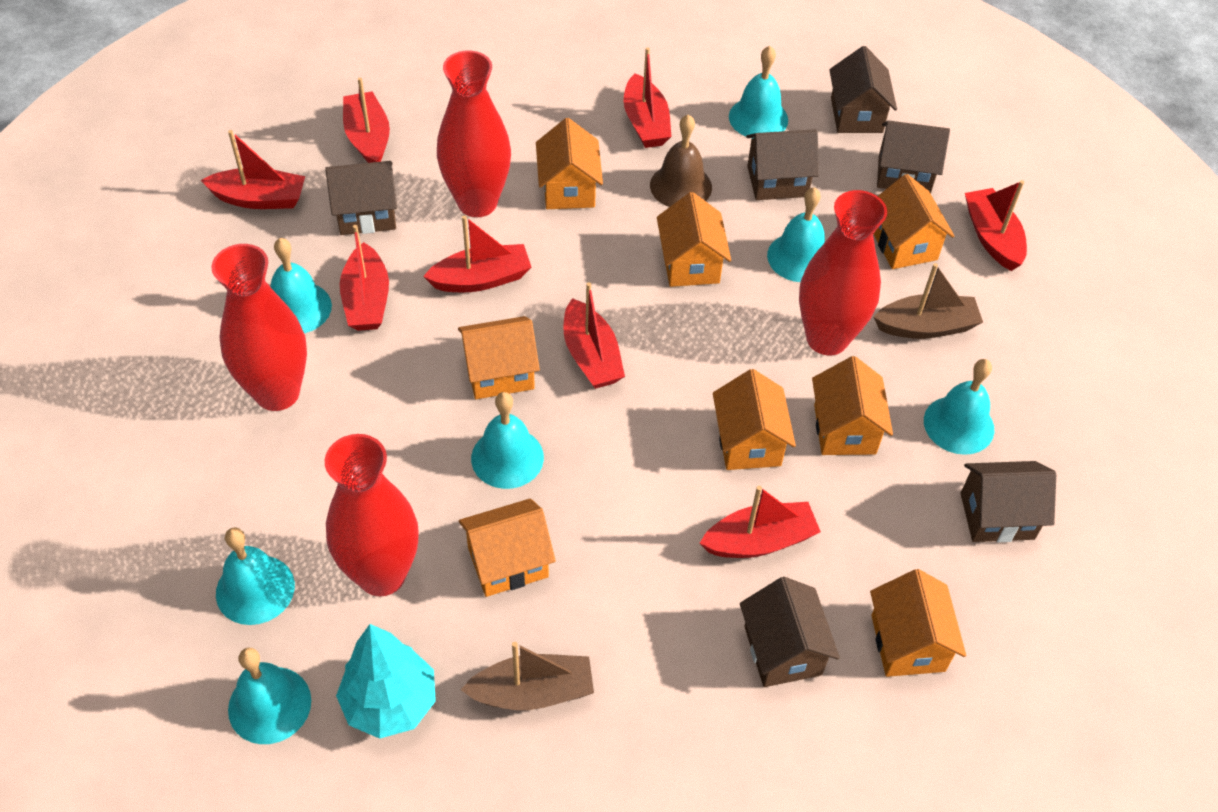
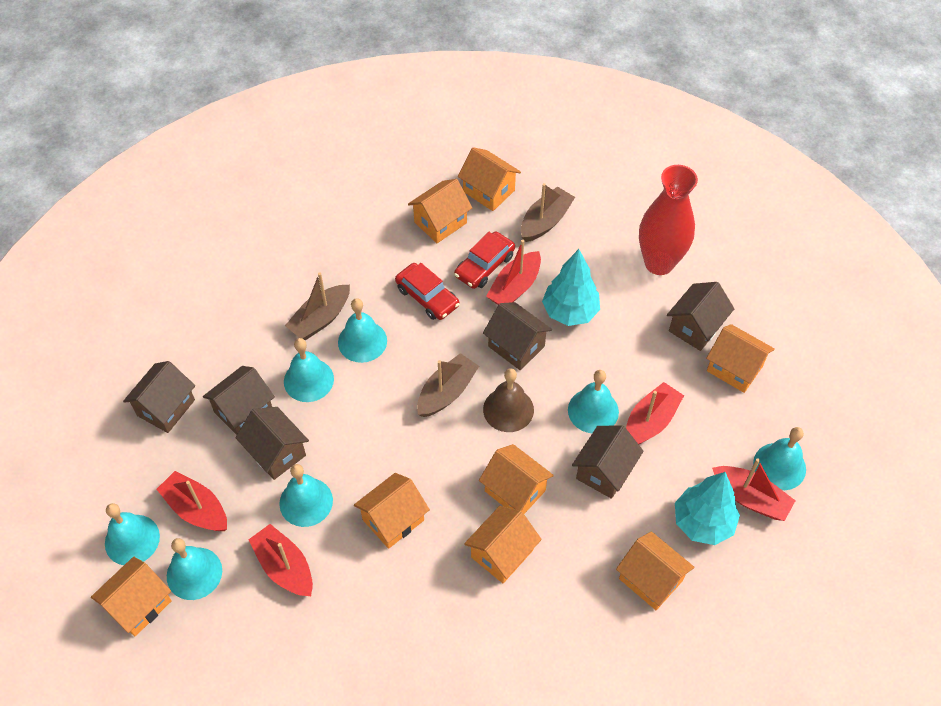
brown boat: [461,642,594,710] [874,263,983,339] = 2 -> [285,272,350,340] [417,353,479,417] [521,183,575,242] = 3
red boat: [201,130,305,209] [340,225,389,331] [343,78,390,163] [423,215,531,292] [563,282,625,389] [624,47,672,148] [700,486,821,558] [965,180,1027,271] = 8 -> [156,471,227,531] [248,524,313,596] [486,240,541,305] [626,382,684,444] [712,458,796,521] = 5
red car: none = 0 -> [395,263,460,320] [454,231,515,289] = 2
red vase: [211,244,307,411] [325,434,419,596] [437,50,511,217] [799,190,887,355] = 4 -> [639,165,698,275] = 1
turquoise tree: [336,624,436,739] = 1 -> [542,249,600,326] [675,472,740,545] = 2

